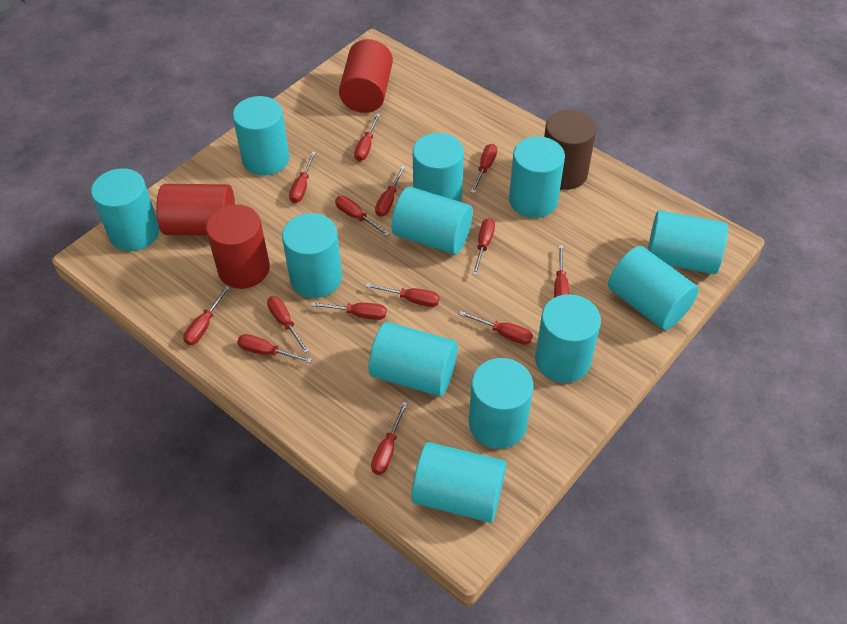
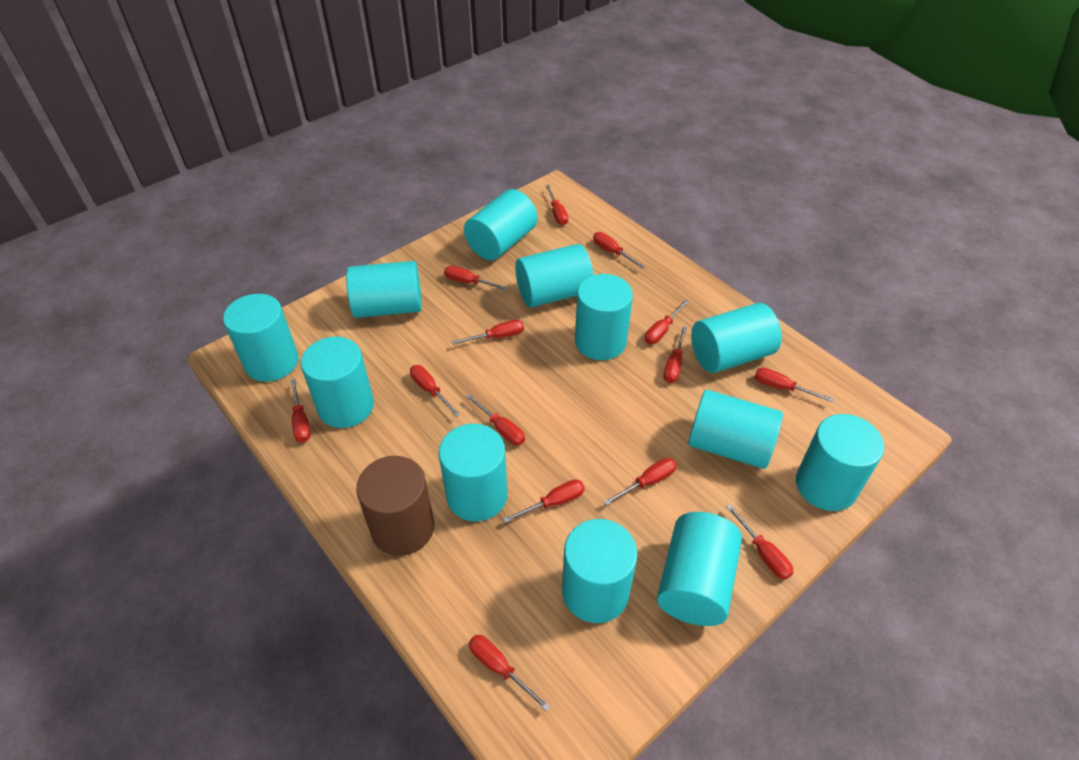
red cylinder: [156,184,235,236] [206,204,270,289] [339,39,393,113] = 3 -> none = 0

